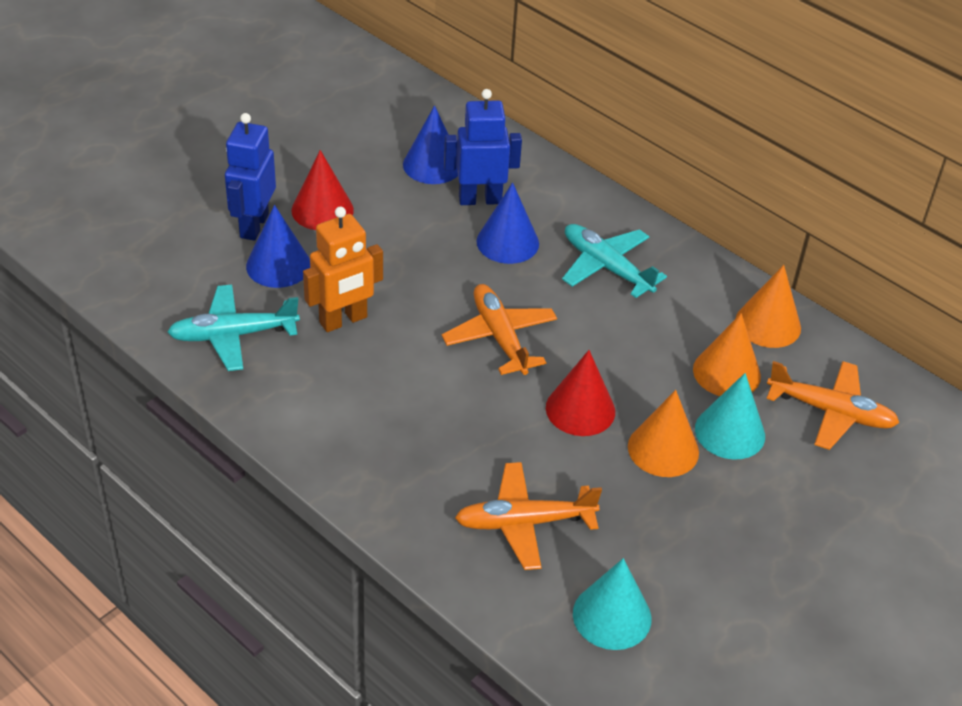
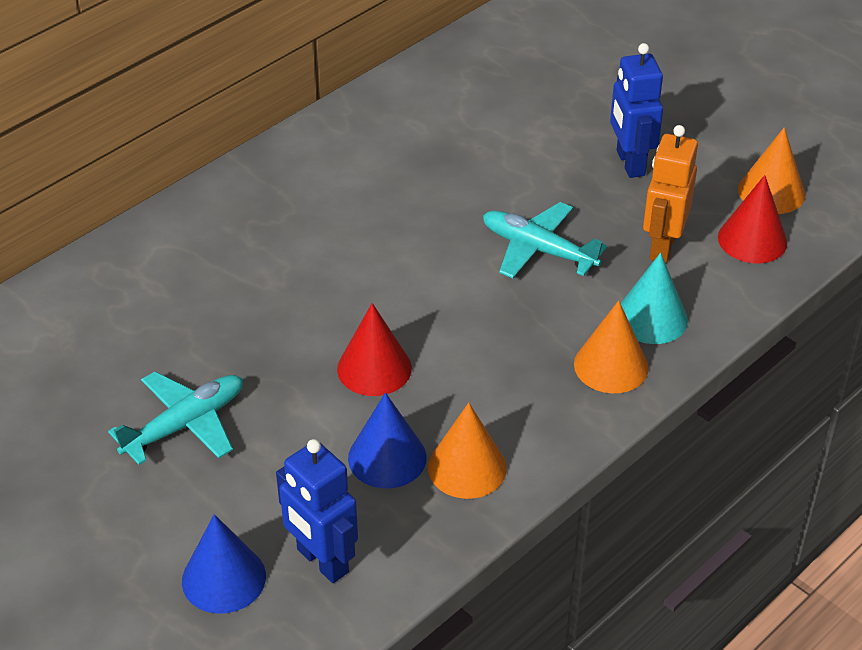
blue cone: [246,205,310,288] [403,106,458,184] [477,182,539,264] = 3 -> [182,514,266,614] [348,393,427,489] = 2
orange plane: [442,284,557,375] [455,462,602,570] [766,361,899,450] = 3 -> none = 0
turquoise cone: [573,558,651,650] [695,373,765,460] = 2 -> [620,253,688,344] = 1

